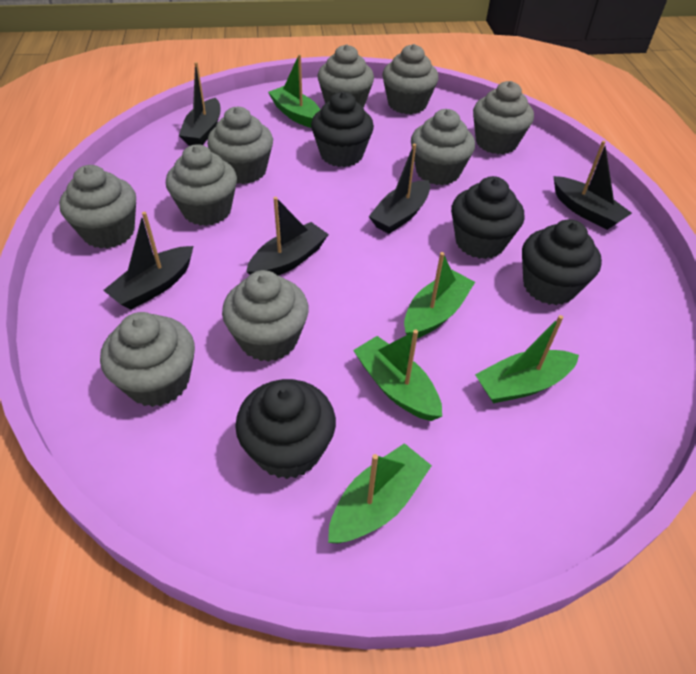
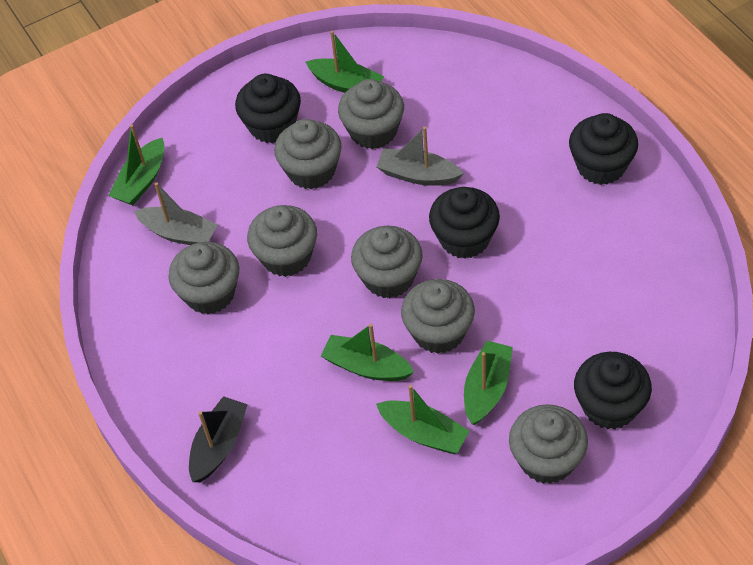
black boat: [103,212,193,310] [179,62,221,146] [246,197,329,275] [368,144,430,234] [554,141,632,230] = 5 -> [189,396,248,482] = 1
grey boat: none = 0 -> [134,182,218,245] [376,126,464,186] = 2
grey cupcake: [59,165,136,249] [100,312,195,407] [166,144,237,226] [207,107,273,184] [222,270,309,362] [317,44,374,108] [382,44,439,114] [411,109,475,185] [473,81,534,154] = 9 -> [168,242,239,314] [247,205,317,277] [274,119,342,189] [338,79,404,149] [351,226,423,298] [401,279,475,354] [509,404,588,484] = 7

